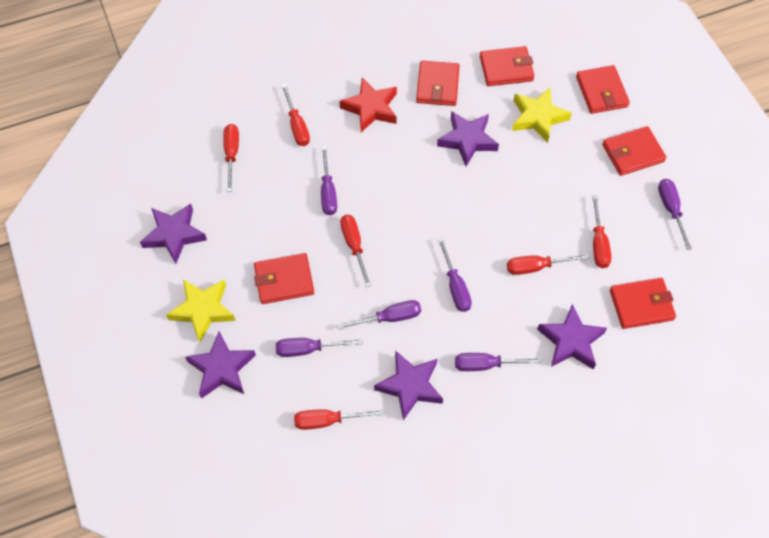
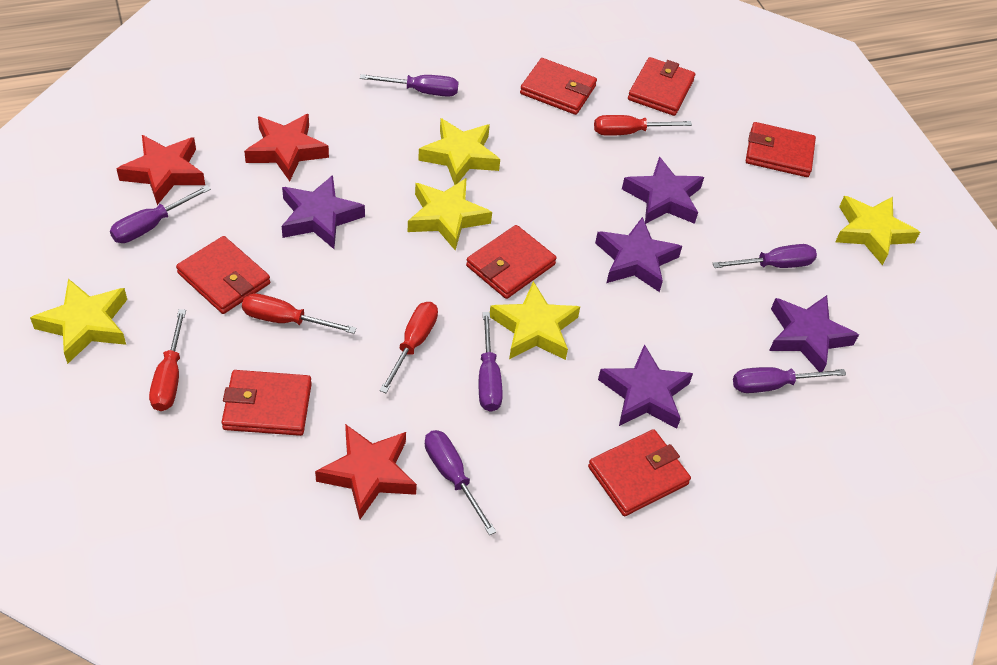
red screwdriver: [223,124,239,192] [281,84,310,146] [294,410,384,430] [340,215,371,287] [507,254,589,275] [592,195,611,268] = 6 -> [149,309,186,411] [242,293,357,334] [379,302,438,393] [594,115,692,136] = 4
red star: [339,78,397,132] = 1 -> [117,135,205,205] [244,114,329,181] [315,424,417,519] = 3
red wallet: [254,253,314,304] [416,60,460,106] [480,46,534,86] [576,65,630,114] [602,126,666,176] [610,278,676,329] = 6 -> [176,236,270,314] [222,370,312,436] [466,225,557,299] [520,58,597,115] [588,429,691,516] [628,57,695,116] [746,122,816,177] = 7
yellow star: [166,279,236,342] [512,88,572,143] = 2 -> [30,279,127,364] [408,178,492,251] [418,118,500,185] [490,281,580,360] [835,196,920,265] = 5

